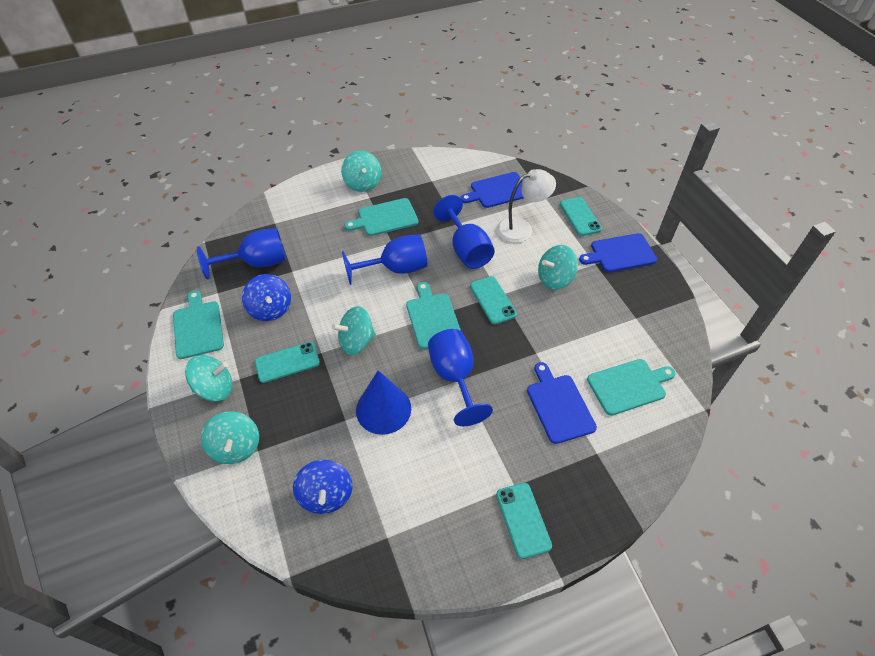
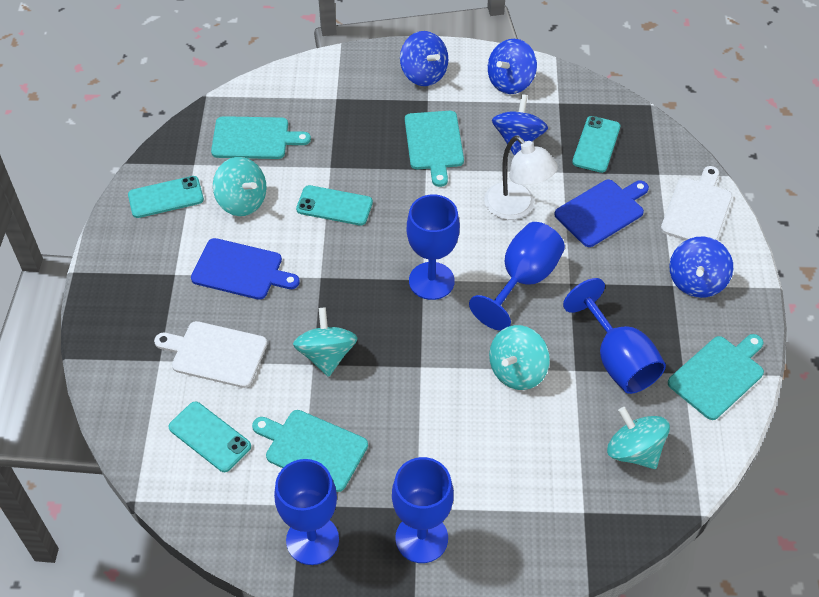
blue cone: [356,370,411,435] = 1 -> none = 0
blue cutting board: [460,172,524,208] [527,362,597,444] [579,233,657,272] = 3 -> [191,238,300,300] [554,180,649,247] = 2
blue goblet: [197,228,286,280] [342,234,427,285] [428,329,493,426] [433,195,495,269] = 4 -> [274,459,339,565] [392,457,454,563] [407,194,460,300] [469,222,565,331] [563,278,666,394] = 5
blue spinning top: [242,274,291,321] [293,460,352,514] = 2 -> [400,31,448,86] [488,39,537,94] [492,94,548,155] [669,237,733,298] = 4
turquoise spinning top: [185,355,233,401] [201,411,259,464] [332,306,376,355] [341,151,381,192] [538,245,578,290] = 5 -> [213,157,267,216] [293,308,358,377] [489,325,550,390] [607,407,670,469] = 4
white cutting board: none = 0 -> [154,321,267,388] [661,166,732,240] = 2

